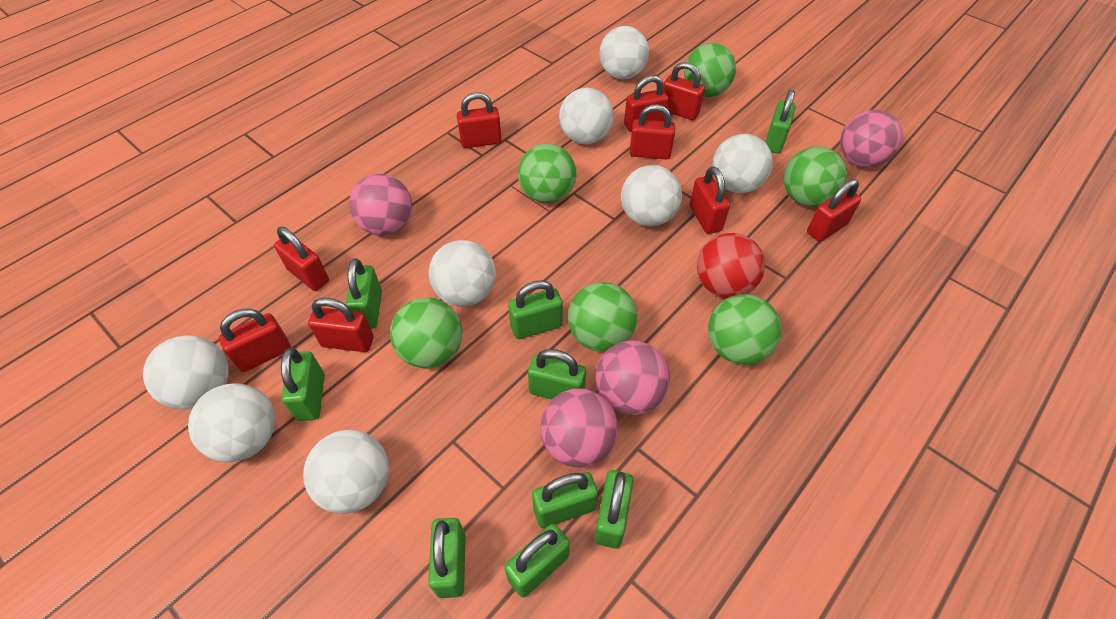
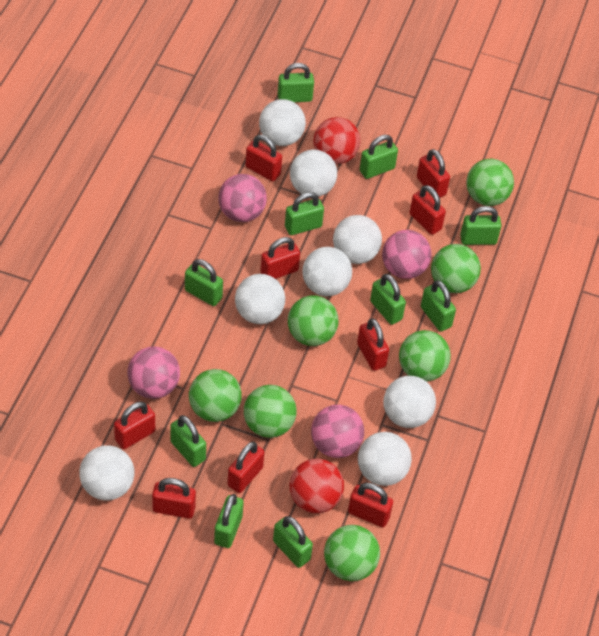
green ball: [390,297,462,368] [518,143,577,203] [568,282,638,352] [684,43,736,97] [708,294,782,365] [784,146,847,207] = 6 -> [189,369,242,422] [244,385,297,438] [288,295,339,346] [324,525,380,581] [399,330,451,382] [431,244,481,293] [466,159,514,206] = 7
green padlock: [281,348,325,421] [346,259,382,329] [428,518,466,598] [504,524,570,597] [508,280,563,339] [528,349,586,399] [532,472,598,528] [595,470,634,549] [765,90,796,154] = 9 -> [170,415,206,467] [185,259,223,306] [214,494,244,548] [273,516,313,568] [278,63,314,102] [285,192,324,235] [360,135,398,179] [370,274,406,325] [421,280,456,332] [460,206,501,245] = 10
red ball: [697,233,765,298] = 1 -> [290,459,344,513] [313,117,360,164] = 2

